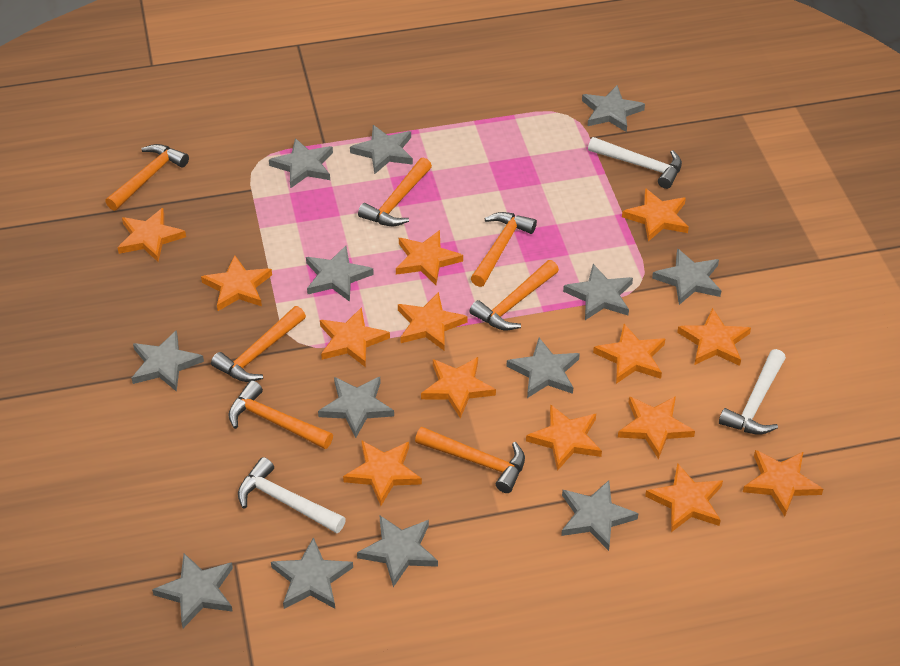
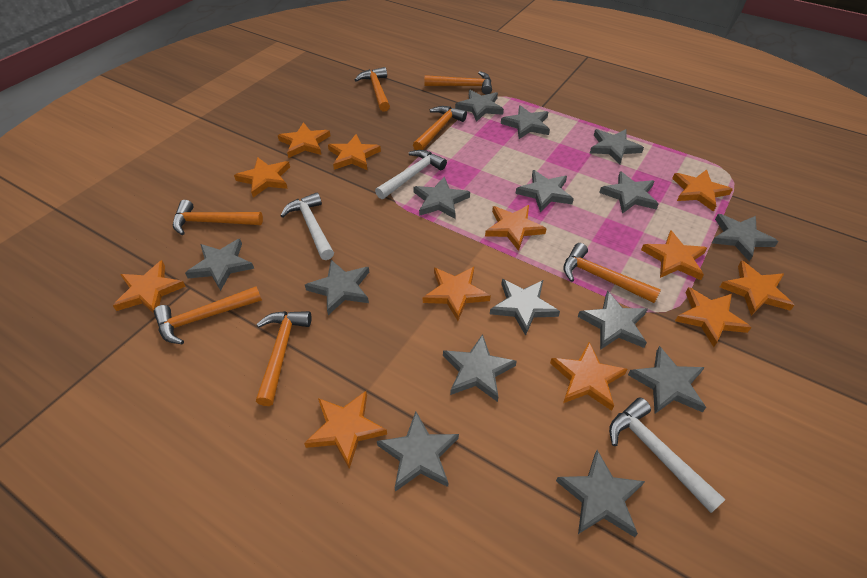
grey star: [131,330,204,392] [152,553,233,628] [269,138,333,189] [271,537,353,609] [306,246,374,302] [318,377,394,438] [350,125,413,174] [357,515,438,587] [506,338,580,398] [561,480,639,551] [563,264,633,320] [582,85,645,132] [652,248,721,305] = 13 -> [185,239,254,291] [305,260,369,315] [377,411,459,492] [413,177,470,219] [443,334,517,402] [455,90,504,122] [490,279,560,336] [501,105,550,139] [515,170,574,212] [556,450,645,537] [578,291,648,350] [590,129,644,164] [599,171,658,214] [628,346,706,414] [712,214,778,261] = 15
orange star: [117,208,186,262] [201,255,272,311] [320,307,390,367] [343,440,422,506] [396,230,463,285] [398,292,468,350] [421,357,496,418] [526,404,602,471] [593,324,665,384] [618,396,695,459] [622,188,689,241] [645,463,723,532] [677,308,751,366] [743,450,823,516] = 14 -> [113,260,186,313] [234,157,290,197] [278,122,330,158] [304,391,387,469] [328,134,381,170] [423,267,491,321] [485,205,547,251] [550,342,628,411] [641,231,707,280] [672,170,733,212] [675,287,752,347] [720,260,795,316] = 12

